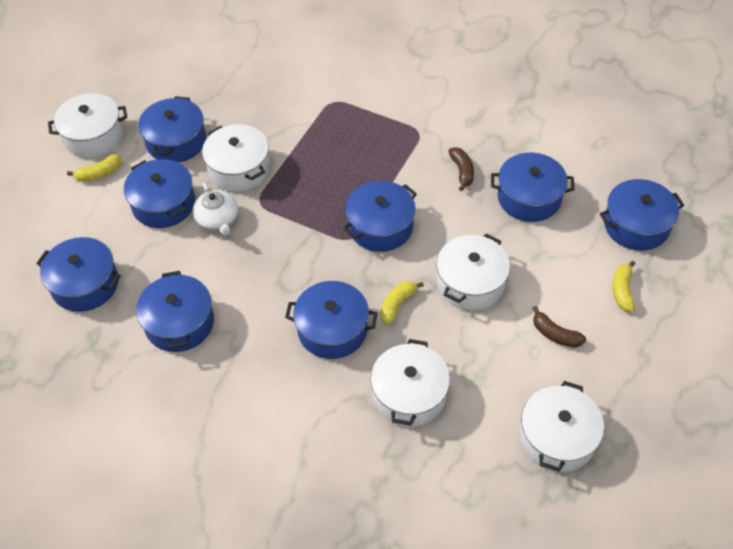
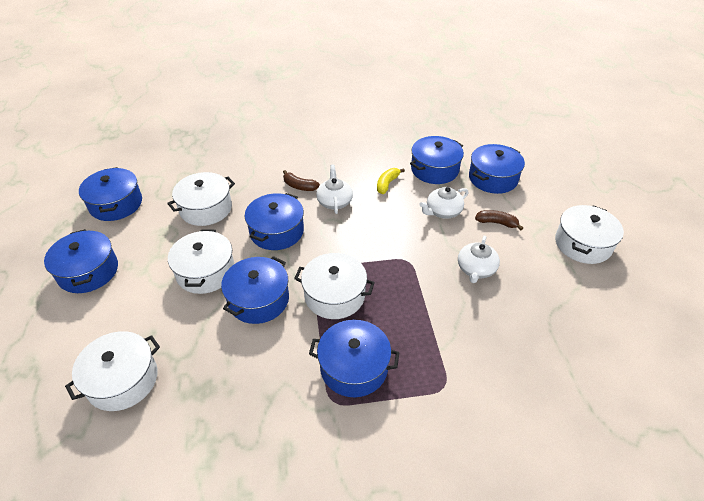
blue pot: [36,237,121,312] [124,159,195,228] [136,271,214,352] [139,96,206,163] [285,281,377,359] [343,181,417,252] [491,153,575,222] [600,179,684,251] = 8 -> [44,229,118,293] [79,167,142,221] [221,256,289,324] [245,193,304,250] [309,320,400,397] [410,136,464,184] [469,144,525,194] = 7
white teapot: [193,183,238,236] = 1 -> [316,165,353,214] [419,187,468,219] [458,236,500,283] = 3
yellow banana: [67,154,121,182] [381,281,424,325] [613,261,635,312] = 3 -> [377,168,405,194] = 1

